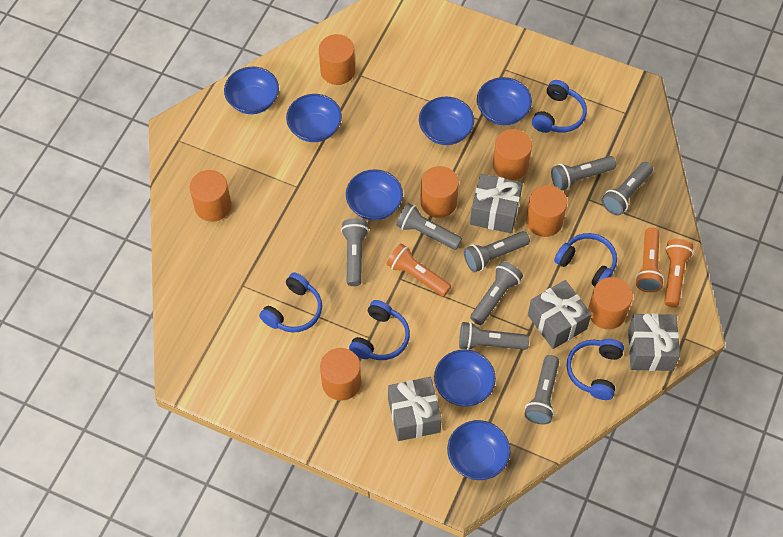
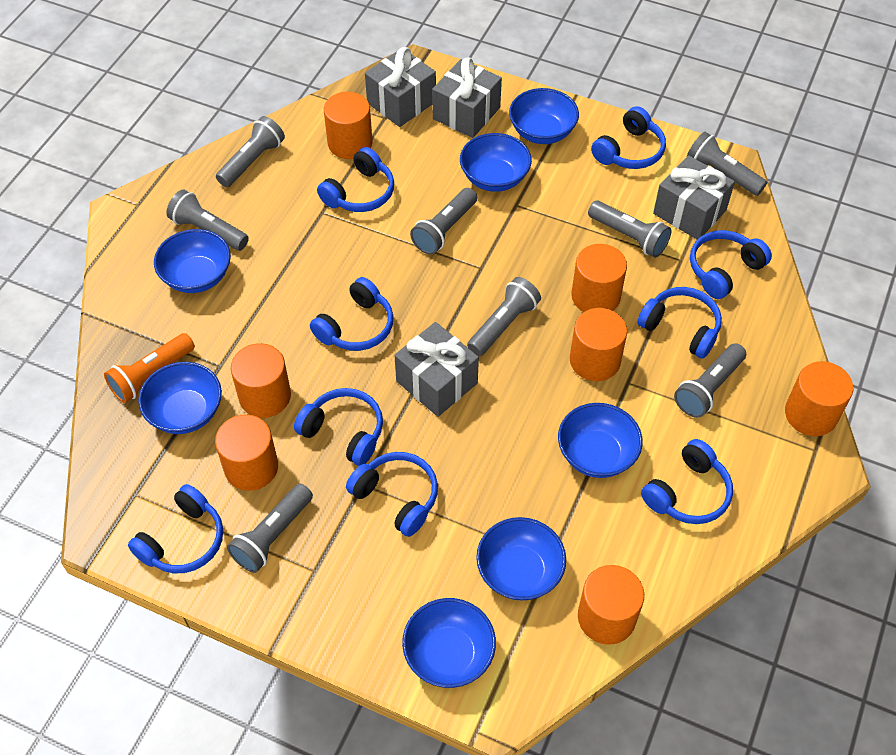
blue headphones: [259,272,322,333] [349,300,410,360] [532,80,587,133] [554,233,617,286] [567,339,624,400] = 5 -> [128,484,223,573] [294,388,383,466] [310,277,394,351] [317,147,394,212] [346,452,438,537] [591,106,666,169] [637,287,722,359] [641,439,733,524] [690,230,772,299] = 9
orange flashlight: [387,243,451,297] [635,227,664,292] [664,239,694,307] = 3 -> [104,333,195,403] = 1

